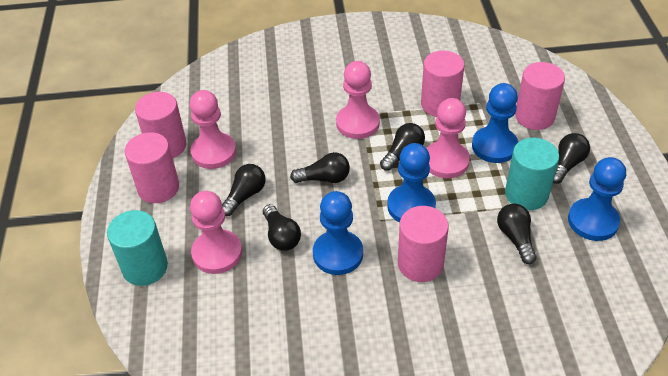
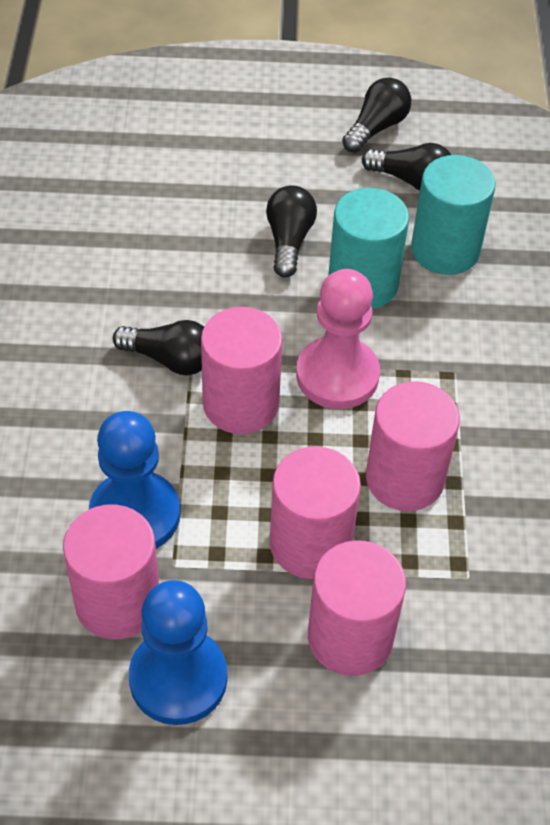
black light bulb: [222,164,266,216] [263,204,301,251] [290,152,350,183] [380,123,425,171] [497,203,537,264] [553,133,590,184] = 6 -> [113,320,204,375] [266,185,317,278] [342,78,411,153] [362,143,451,190] = 4
blue pawn: [313,191,363,275] [387,143,436,222] [472,83,518,163] [568,157,626,241] = 4 -> [89,411,180,549] [129,580,227,725] = 2
pink pawn: [190,90,236,169] [190,191,242,274] [336,61,380,139] [426,98,470,178] = 4 -> [296,269,380,409] = 1

